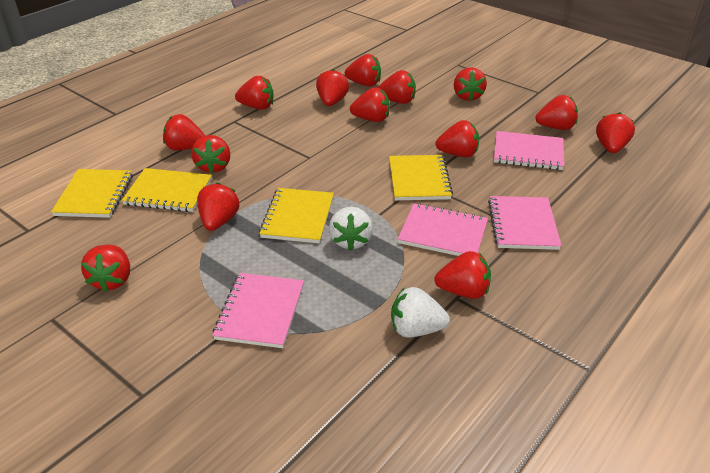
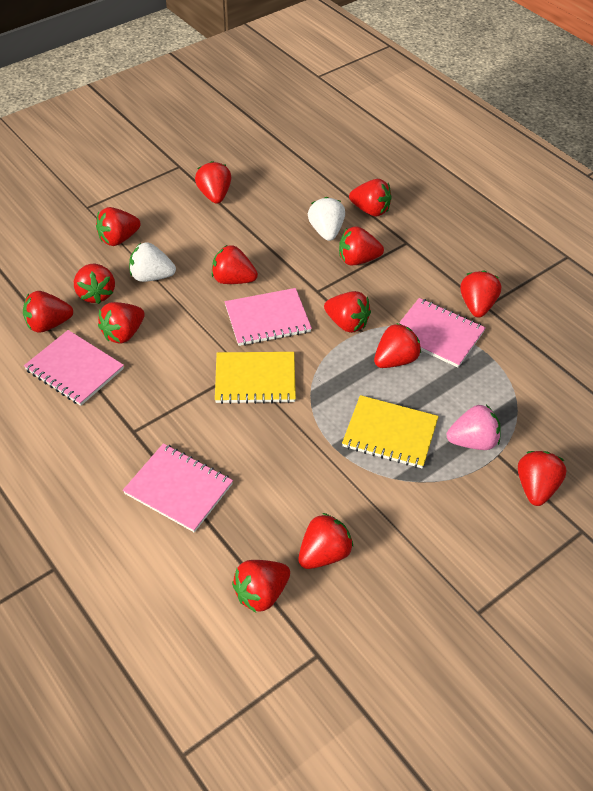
pink strawberry: none = 0 -> [446,405,501,450] = 1
yellow notebook: [51,169,133,218] [122,168,212,212] [259,188,334,243] [389,155,453,201] = 4 -> [215,352,296,404] [342,395,439,468] = 2

